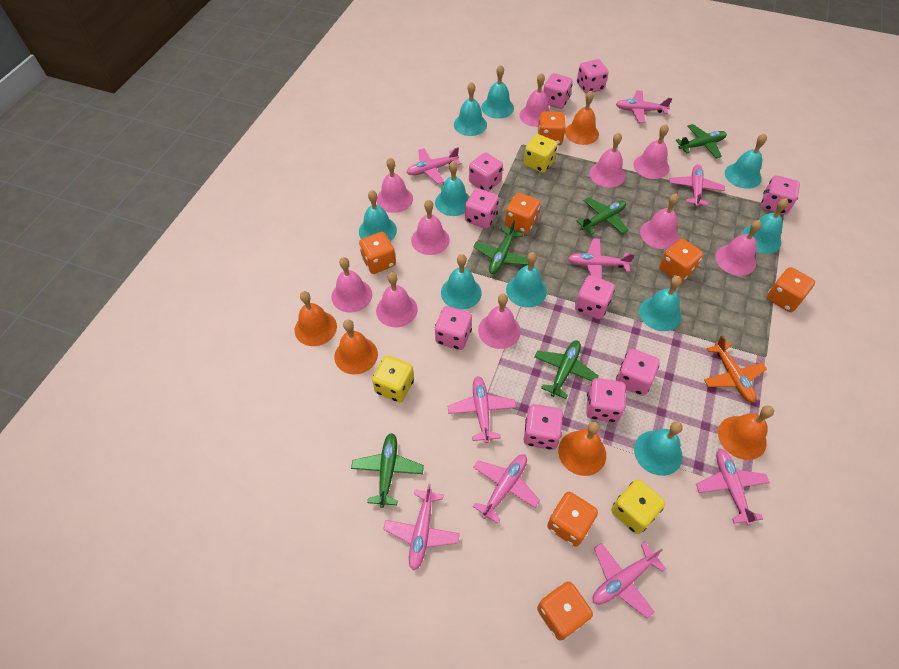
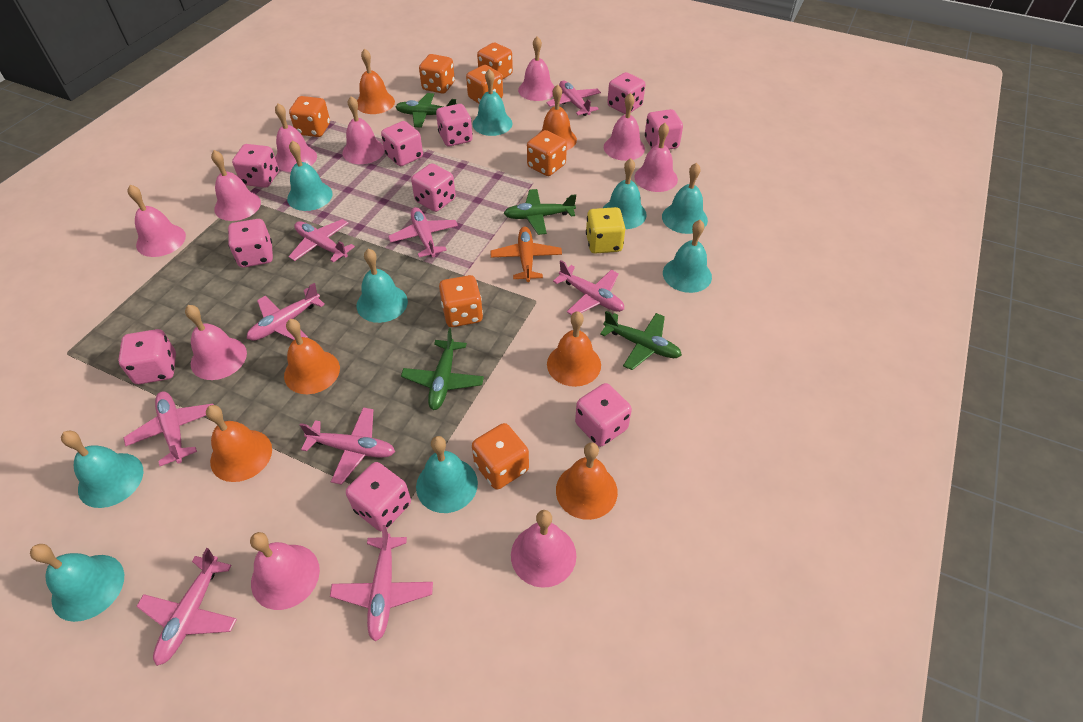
green plane: [351,433,424,508] [474,221,528,274] [534,340,599,399] [576,197,628,235] [676,124,727,158] = 5 -> [396,93,456,128] [401,328,484,410] [504,189,576,235] [600,311,682,370] = 4
orange bell: [295,291,337,346] [334,319,378,375] [558,422,606,476] [565,91,599,145] [718,405,774,460] = 5 -> [206,405,272,482] [284,319,340,394] [357,48,395,114] [540,84,577,150] [547,311,601,387] [556,442,618,520] = 6
turquoise bell: [359,190,397,241] [435,161,470,216] [441,254,482,309] [454,82,487,136] [481,65,514,119] [506,252,547,307] [634,421,683,476] [639,276,682,331] [725,134,767,189] [742,198,789,254] = 10 -> [30,544,124,622] [61,431,143,508] [287,140,333,211] [357,249,408,323] [416,436,478,513] [472,69,512,136] [603,158,647,229] [662,163,708,234] [663,220,712,293] = 9
yellow dice: [372,356,414,402] [524,134,558,173] [611,479,665,534] = 3 -> [586,207,625,253] = 1

